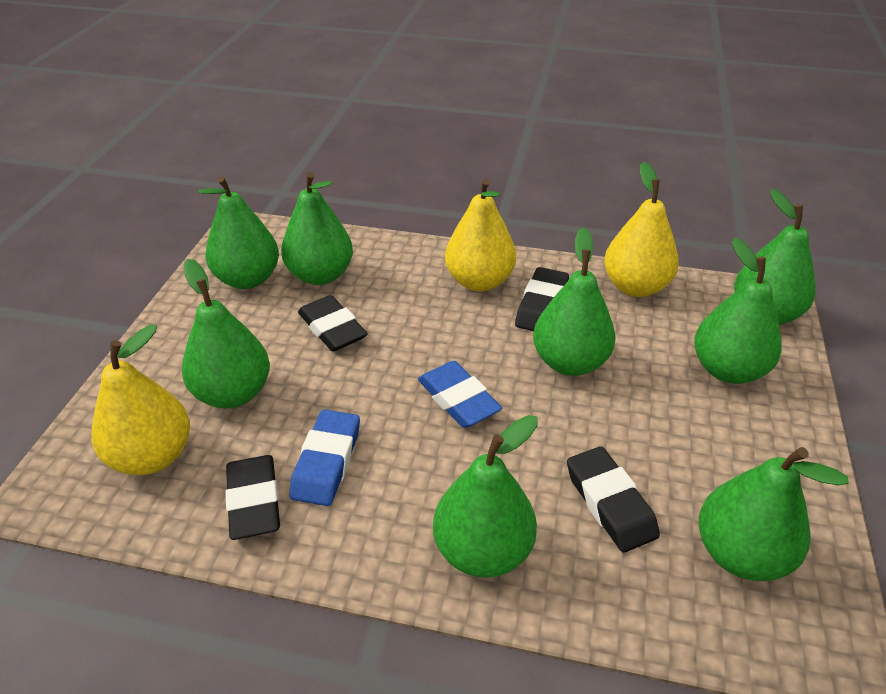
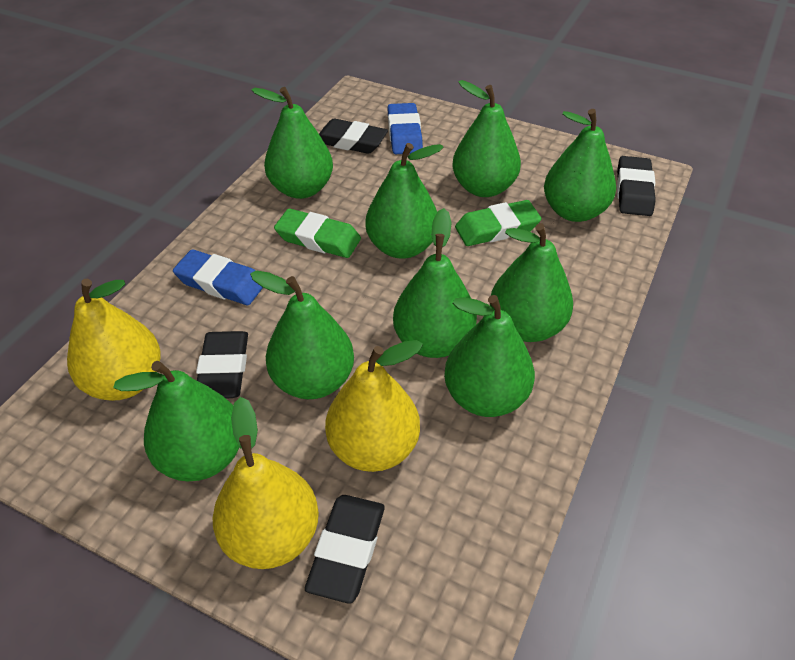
green eraser: none = 0 -> [274,208,361,258] [455,200,541,246] = 2
green pear: [182,259,270,408] [198,176,279,289] [281,172,353,285] [433,415,538,578] [533,227,616,376] [694,238,782,384] [699,447,849,581] [734,189,816,325] = 8 -> [113,361,239,481] [250,270,354,399] [251,87,333,199] [365,143,444,259] [393,208,477,358] [444,295,535,417] [452,80,521,197] [490,223,573,342] [544,109,616,222] = 9

